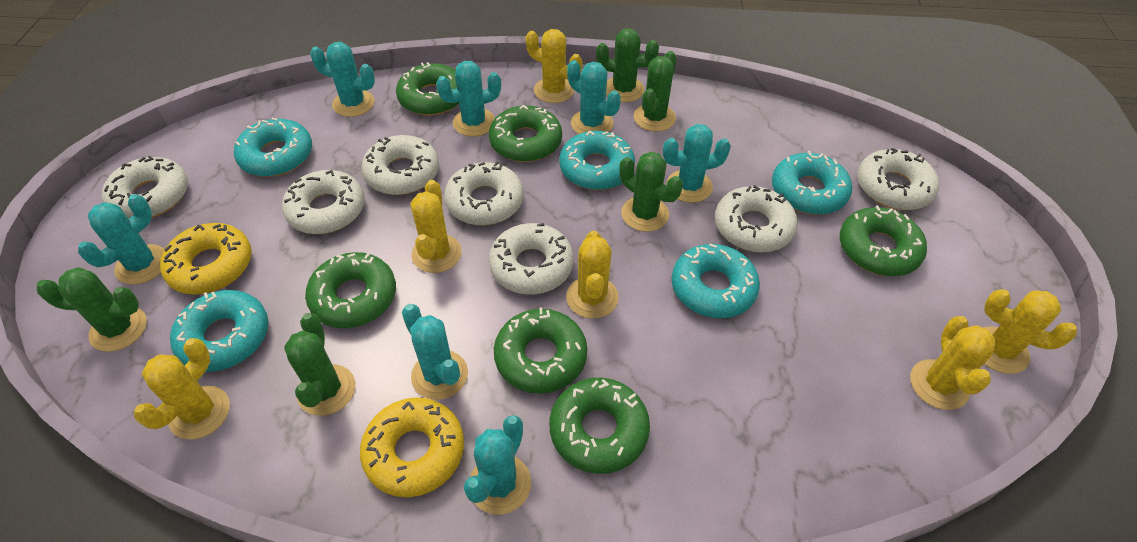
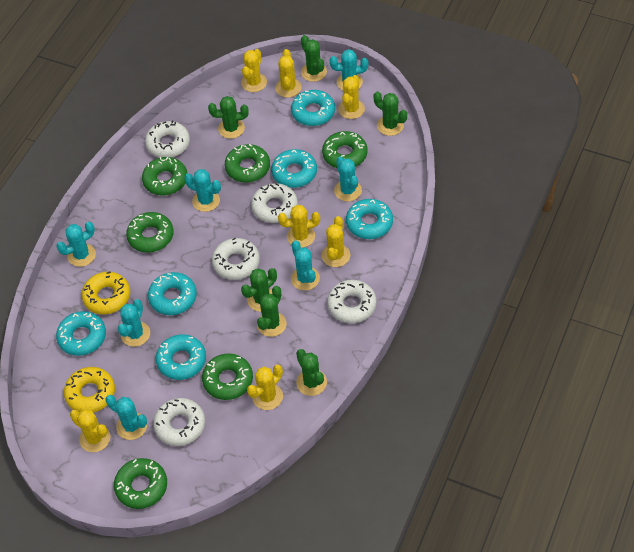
green cactus: [37,267,147,352] [284,313,355,416] [596,28,659,102] [619,152,683,232] [634,51,677,132] = 5 -> [208,96,249,139] [241,268,277,312] [257,286,287,337] [296,349,327,396] [301,35,327,82] [374,91,407,136] = 6
turquoise donut: [170,290,268,372] [234,118,312,177] [559,131,635,190] [672,244,760,318] [772,151,852,215] = 5 -> [56,311,106,356] [148,272,197,315] [156,334,206,380] [271,149,317,188] [291,90,335,126] [346,199,393,239] = 6
white donut: [102,156,188,219] [282,170,365,234] [361,135,439,195] [444,162,524,225] [489,223,574,295] [715,185,798,253] [858,148,939,210] = 7 -> [145,120,190,158] [153,398,205,446] [212,238,260,280] [251,183,298,223] [327,280,377,323] = 5
yellow cactus: [134,338,230,440] [411,180,462,273] [526,29,582,103] [566,231,619,319] [910,316,996,410] [983,289,1077,374] = 6 -> [70,409,110,452] [241,49,267,92] [247,365,283,410] [275,49,302,98] [278,205,320,248] [322,216,350,267] [338,75,365,119] = 7

